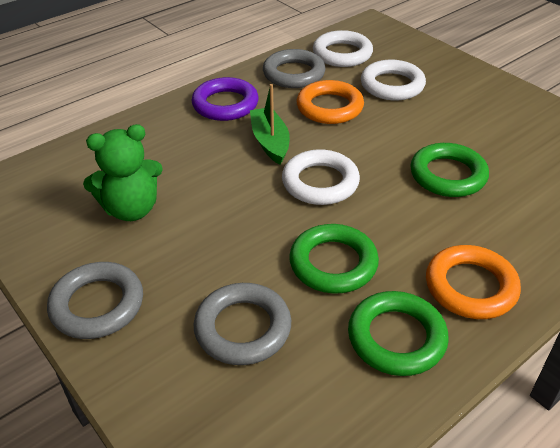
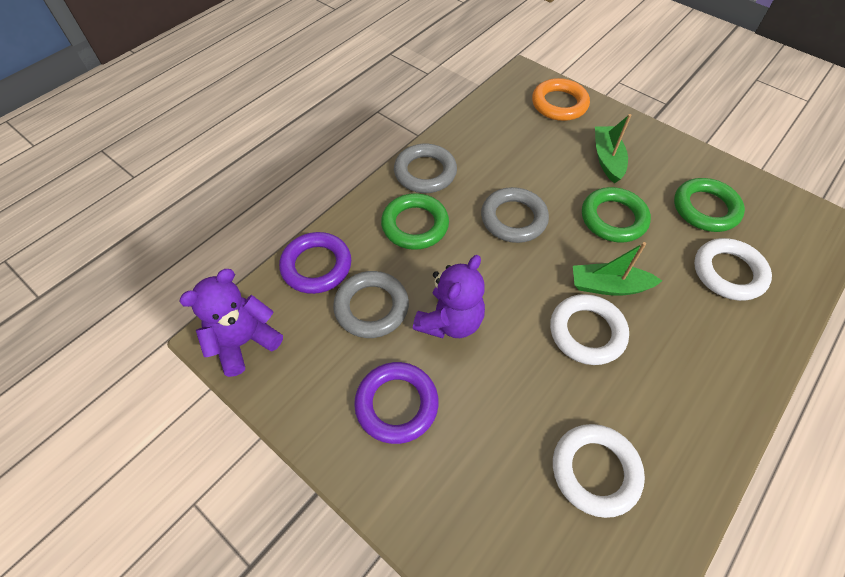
green boat: [250,84,290,165] = 1 -> [573,242,662,296] [595,114,631,183] = 2
green teddy bear: [83,124,163,221] = 1 -> none = 0
orange ring: [296,80,364,124] [426,245,521,319] = 2 -> [532,78,590,121] = 1
purple ring: [191,77,259,121] = 1 -> [279,232,351,294] [354,362,439,444] = 2
purple teddy bear: none = 0 -> [179,269,283,377] [413,255,485,338] = 2

